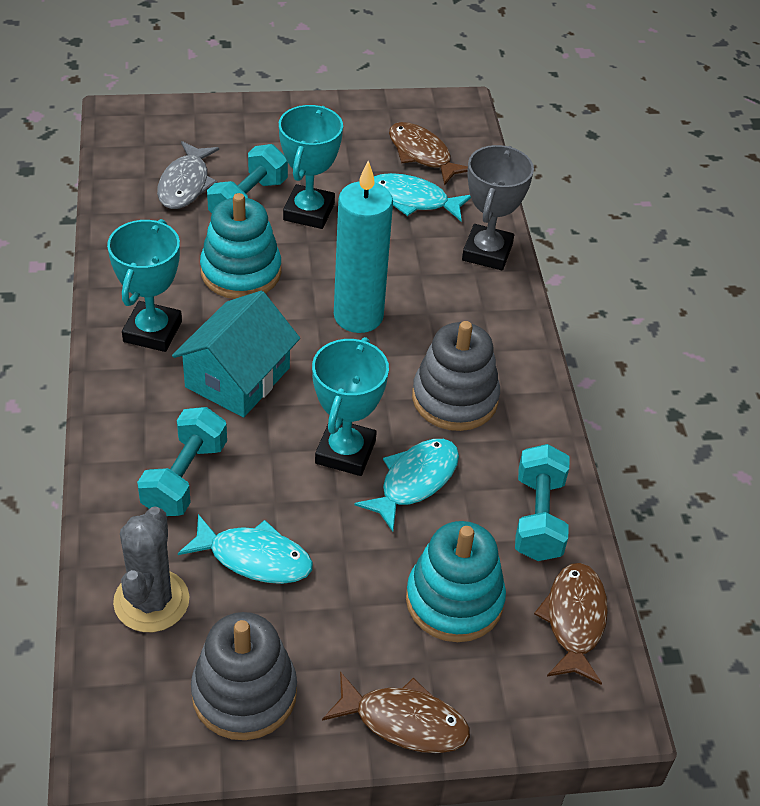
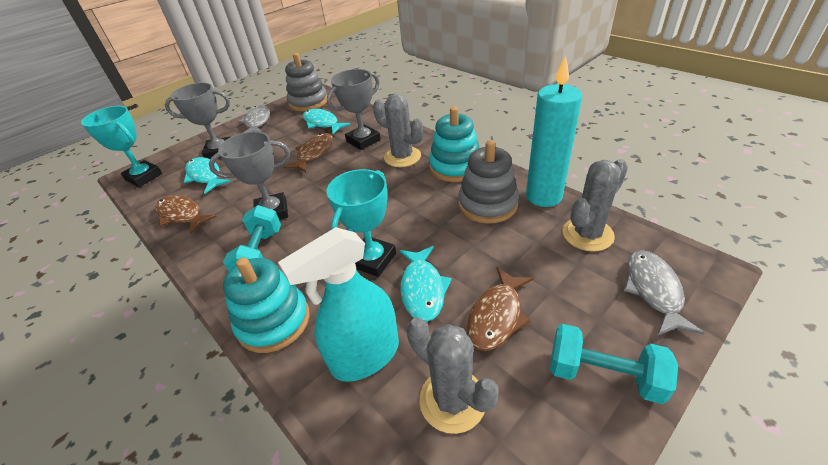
grey cactus: [113,506,189,632] = 1 -> [373,94,423,167] [406,317,498,434] [562,159,628,252] = 3
grey fish: [157,141,219,209] = 1 -> [238,105,270,133] [624,250,705,336] = 2
grey trophy: [462,145,534,270] = 1 -> [165,82,230,159] [209,131,290,220] [327,69,381,150] = 3
turquoise dumbbell: [137,407,227,516] [207,144,288,213] [515,444,569,561] = 3 -> [223,205,281,271] [550,324,678,404] = 2
turquoise house: [172,291,300,417] = 1 -> none = 0
turquoise spray bottle: none = 0 -> [278,227,399,382] = 1
turquoise trophy: [107,219,182,352] [279,105,343,229] [312,337,389,476] = 3 -> [81,106,162,187] [326,169,396,277] = 2

